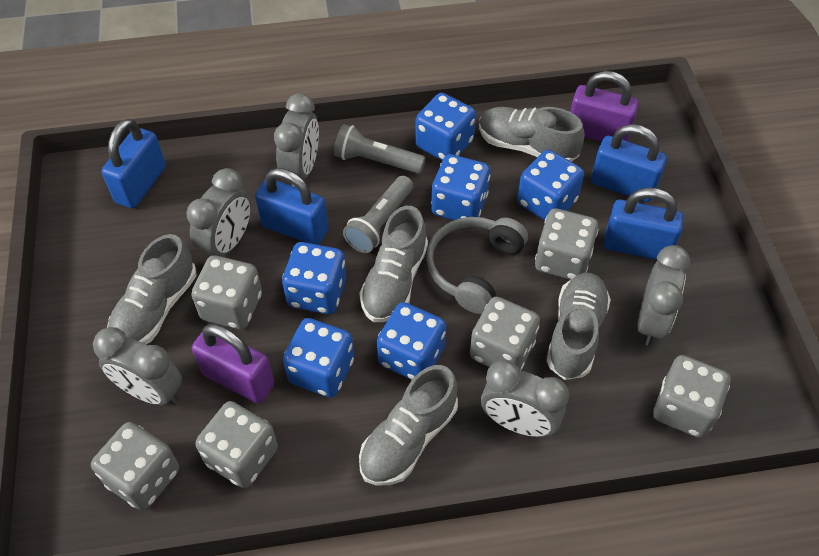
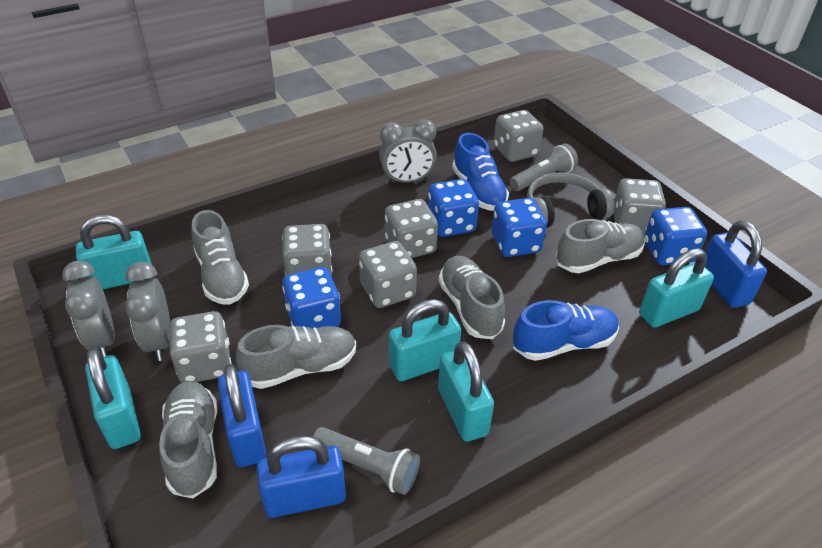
blue dice: [282,242,346,314] [283,318,354,398] [377,302,446,380] [415,93,476,161] [431,154,490,220] [517,150,584,220] = 6 -> [282,267,341,329] [428,179,479,237] [492,198,547,257] [645,207,707,265] = 4
blue padlock: [102,119,166,208] [255,168,328,245] [591,124,667,202] [604,188,684,260] = 4 -> [218,364,266,467] [256,436,346,518] [705,220,767,308] = 3
blue shoe: none = 0 -> [452,133,509,211] [513,300,619,361] = 2
grey clock: [93,327,182,405] [186,168,251,256] [274,93,319,187] [481,360,569,437] [637,245,690,345] = 5 -> [62,260,115,357] [125,262,170,361] [379,119,437,183] = 3
purple padlock: [192,324,274,404] [570,71,639,142] = 2 -> none = 0
turquoise padlock: none = 0 -> [76,215,152,289] [85,348,141,449] [389,299,461,381] [438,341,494,442] [639,248,714,328] = 5

